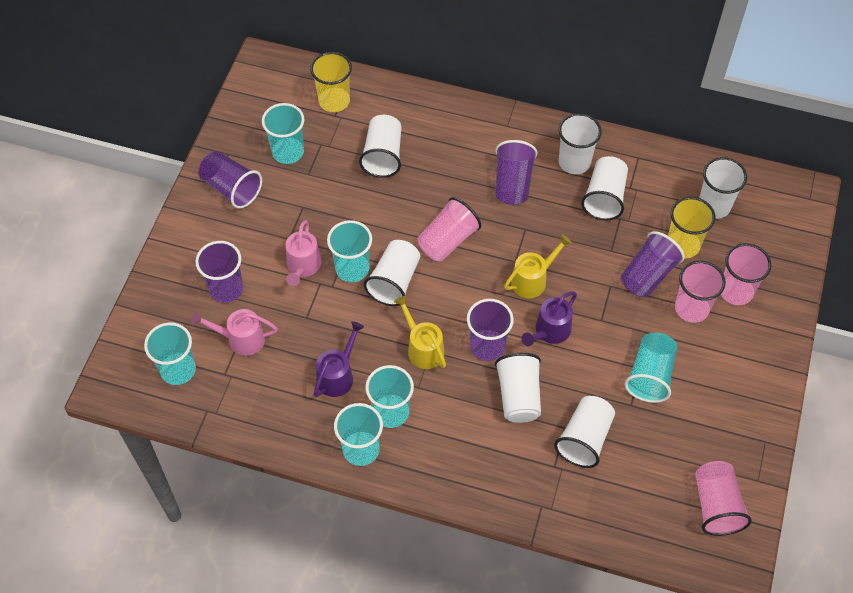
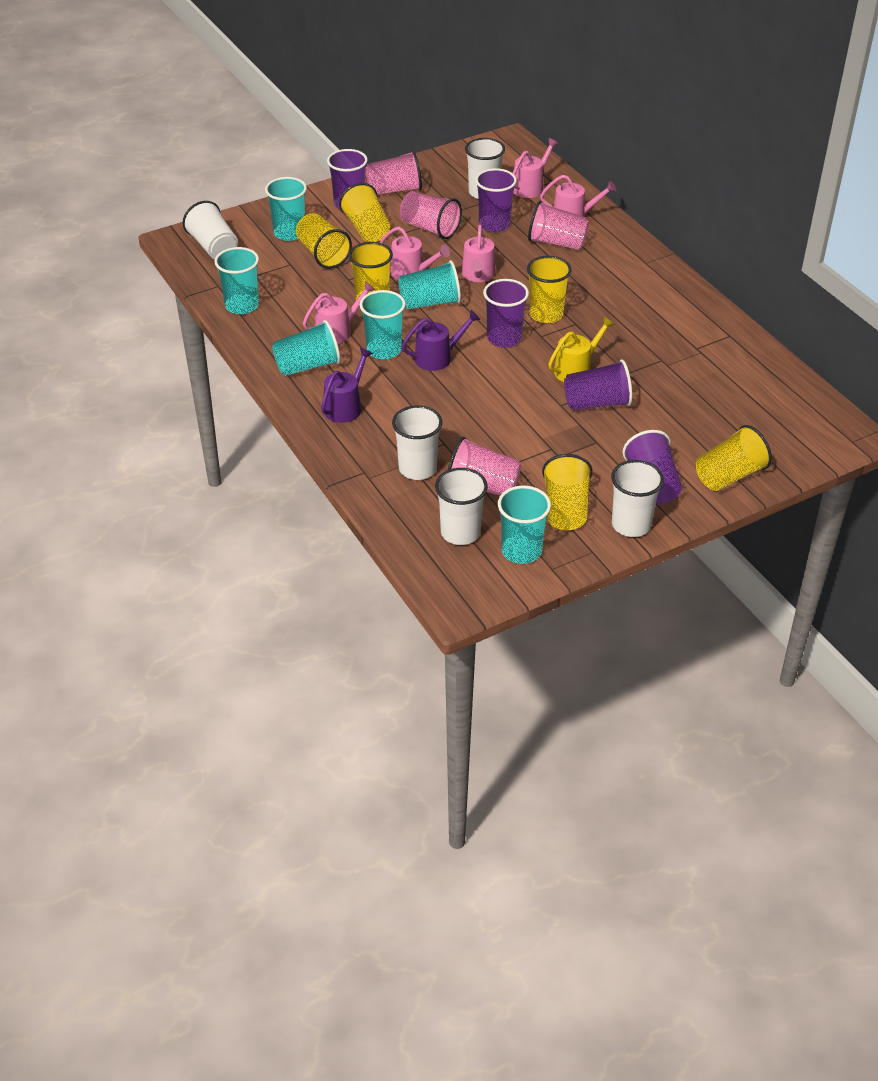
pink watering can: [191,309,278,356] [286,220,321,286] = 2 -> [303,281,375,344] [380,227,450,280] [462,225,496,282] [513,138,558,198] [540,175,617,217] = 5
white cup: [359,115,401,178] [364,240,420,306] [495,353,541,423] [554,396,615,468] [559,113,602,174] [581,156,628,220] [699,157,747,219] = 7 -> [183,201,238,260] [392,405,442,480] [435,468,488,545] [465,138,505,199] [611,460,664,537] = 5
yellow cup: [310,52,352,112] [668,197,715,259] = 2 -> [296,213,352,269] [339,183,390,242] [349,242,393,300] [527,256,572,323] [542,454,593,530] [696,425,772,491] = 6
yellow watering can: [394,295,446,369] [504,234,572,298] = 2 -> [548,317,615,382] = 1

